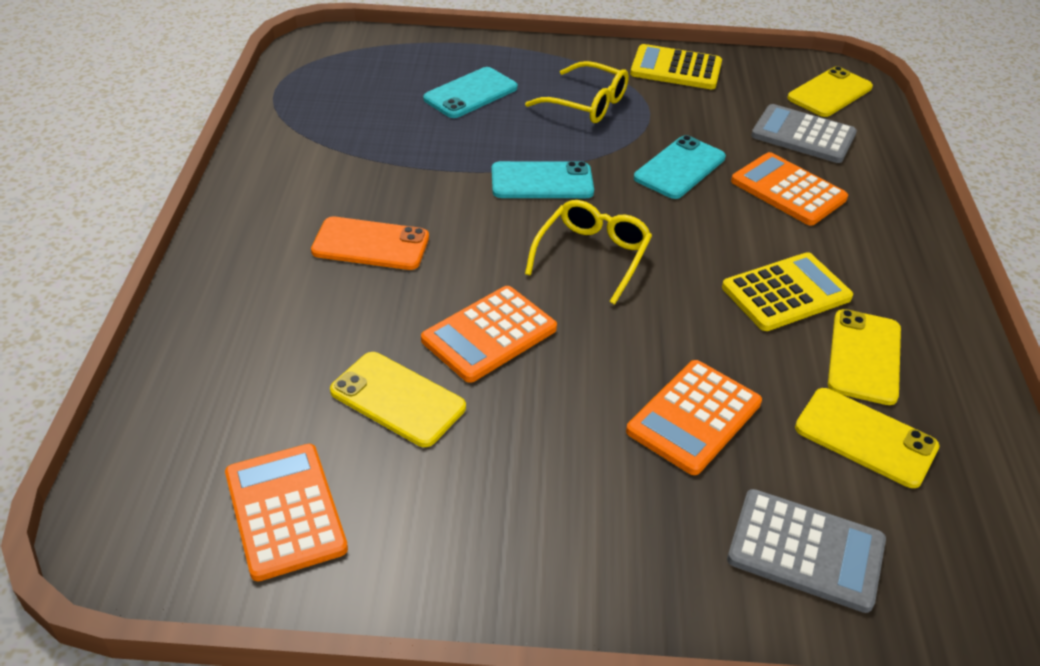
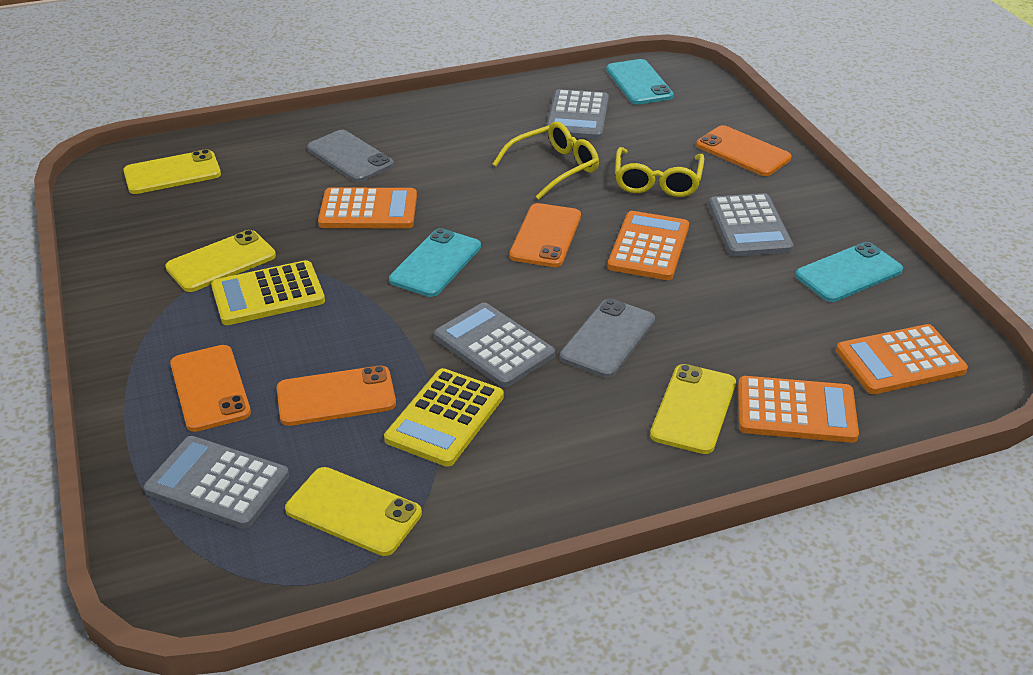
grey calculator: [727,489,886,613] [751,104,857,163] = 2 -> [144,436,289,529] [434,302,555,388] [546,89,609,139] [708,193,794,257] = 4
grey phone: none = 0 -> [307,130,394,182] [560,299,655,378] = 2
orange phone: [311,216,429,270] = 1 -> [170,345,251,432] [277,365,396,426] [509,203,581,267] [696,125,792,176] = 4

